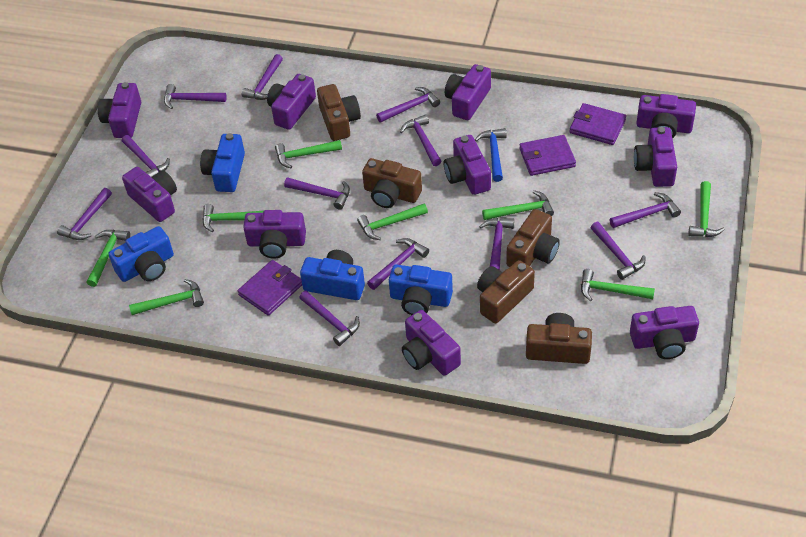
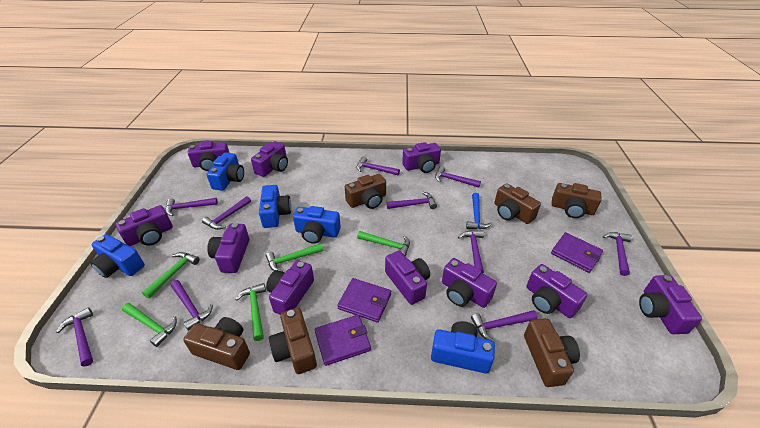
blue camera: [109,226,174,282] [200,133,245,192] [300,250,365,300] [389,264,453,315] = 4 -> [90,234,145,278] [207,152,244,191] [259,185,291,228] [293,206,341,244] [431,321,495,374] = 5
brown camera: [317,84,361,141] [362,158,422,208] [477,260,535,323] [506,209,560,267] [526,313,592,364] = 5 -> [183,317,250,370] [269,308,317,374] [345,174,386,209] [494,183,541,224] [524,318,580,387] [552,183,602,218] = 6
green hammer: [87,230,130,287] [129,279,204,315] [202,204,264,232] [275,140,342,168] [357,204,428,240] [482,190,554,220] [581,269,655,301] [688,181,725,237] = 8 -> [122,303,177,347] [142,252,200,299] [235,283,266,341] [266,243,324,272] [357,231,410,257] = 5
purple hammer: [57,188,112,240] [122,135,170,177] [164,84,227,109] [242,54,283,100] [284,177,350,210] [299,291,360,346] [367,238,429,290] [376,87,440,123] [400,114,441,166] [479,218,514,270] [590,222,645,280] [609,192,681,228] = 12 -> [56,307,93,367] [166,198,218,216] [171,280,213,331] [202,196,251,230] [357,156,400,175] [386,192,437,209] [435,166,481,188] [458,230,484,273] [471,310,538,342] [603,232,632,276] = 10

